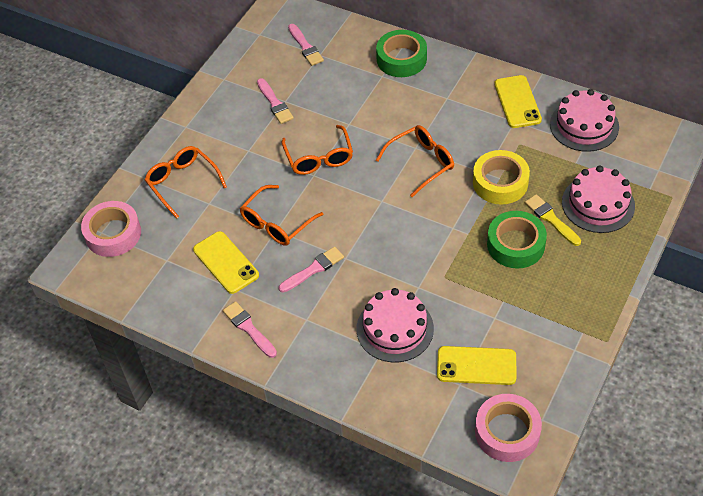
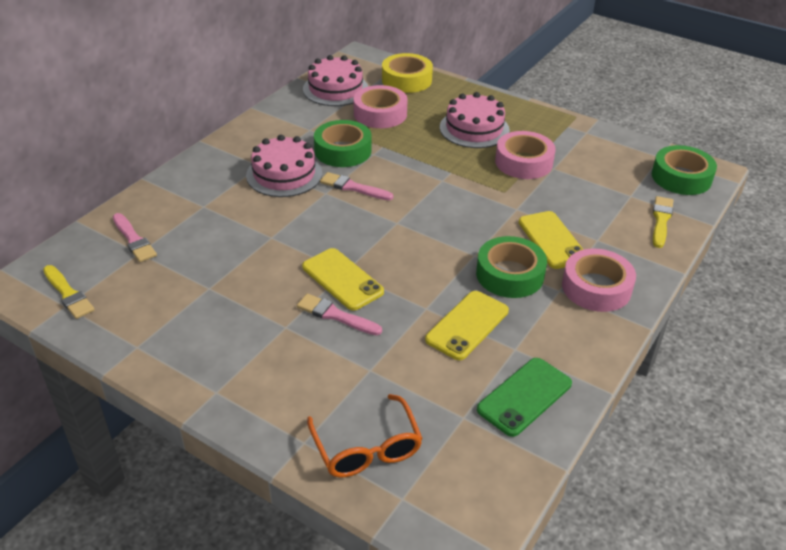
green phone: none = 0 -> [477,358,572,437] = 1
green tape: [376,30,427,77] [487,211,547,269] = 2 -> [314,120,371,167] [476,236,547,298] [652,145,717,195] = 3
orange glasses: [145,146,227,219] [240,185,323,245] [282,125,353,175] [376,125,454,197] = 4 -> [307,394,423,477] = 1
pink brush: [223,301,277,358] [257,78,294,124] [279,247,344,293] [288,24,324,66] = 4 -> [113,213,157,262] [297,294,382,336] [320,172,393,200] = 3
pink tape: [81,201,141,257] [475,394,542,462] = 2 -> [354,85,407,128] [495,131,556,179] [562,248,636,312] = 3
yellow brush: [525,194,581,246] = 1 -> [43,265,95,319] [653,196,673,248] = 2

